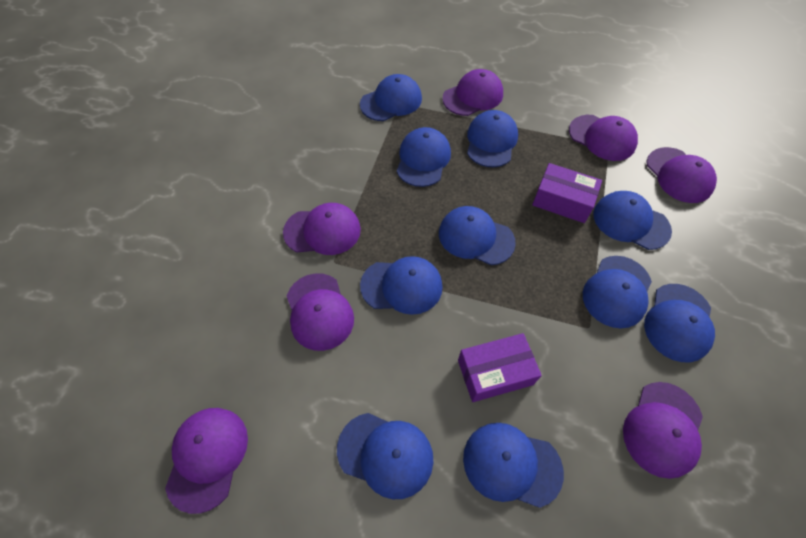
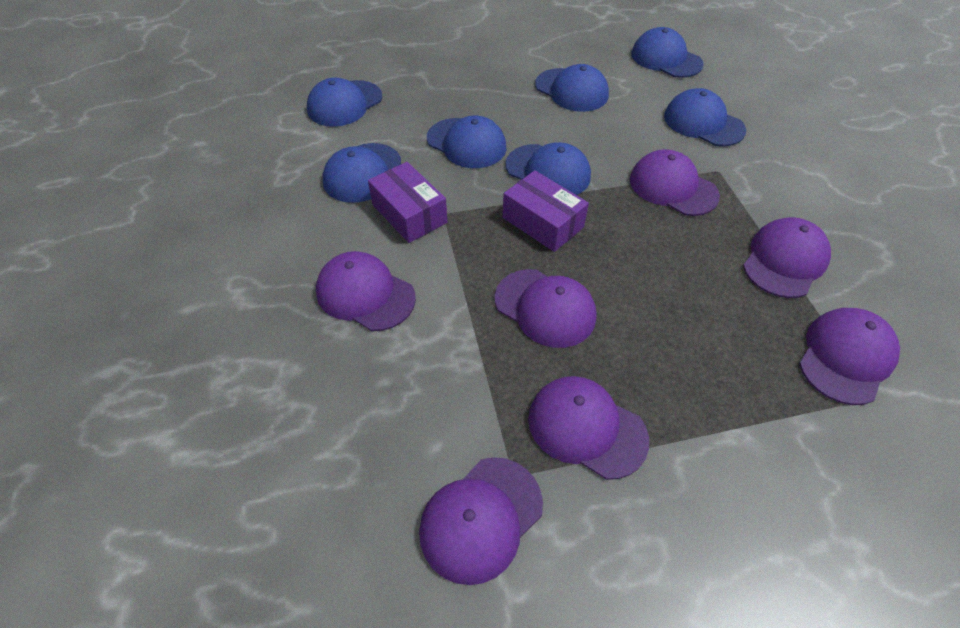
blue cap: [337,413,433,499] [360,74,422,121] [360,256,443,315] [397,127,451,187] [439,206,516,265] [463,423,564,508] [467,110,518,168] [583,256,652,328] [593,191,672,250] [644,284,715,362] = 10 -> [307,77,382,127] [323,143,401,203] [427,116,507,168] [505,142,591,195] [535,64,609,112] [631,27,704,78] [664,88,746,146] = 7

